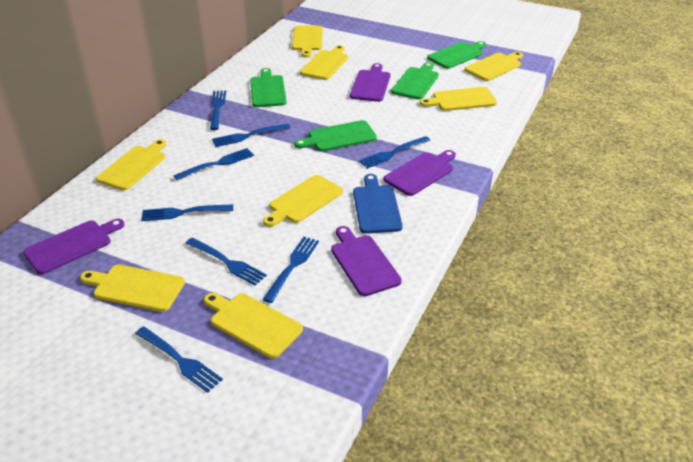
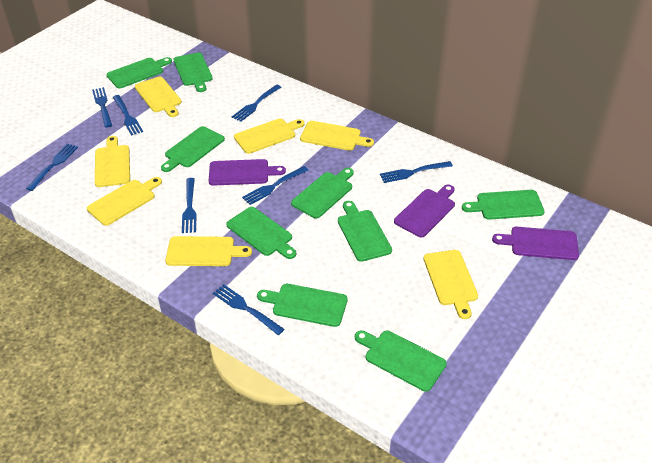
blue cutting board: [353,174,403,234] = 1 -> none = 0
green cutting board: [250,68,287,107] [294,120,377,151] [391,62,439,100] [427,41,486,69] = 4 -> [106,57,172,88] [161,126,225,172] [174,52,213,92] [226,207,296,259] [257,284,347,327] [291,168,354,218] [338,201,392,262] [355,330,447,392] [462,190,545,220] = 9
purple cutting board: [23,219,125,274] [331,226,402,296] [350,63,390,102] [384,150,456,196] = 4 -> [209,159,286,186] [394,185,455,237] [492,227,579,260] = 3
yellow cutting board: [80,265,185,312] [96,139,166,190] [204,293,303,359] [263,175,343,227] [292,26,323,57] [300,45,348,80] [420,87,497,111] [465,52,523,81] = 8 -> [87,177,162,226] [95,136,130,187] [135,77,182,117] [165,236,252,266] [234,119,305,154] [300,121,374,151] [423,250,478,319] = 7

